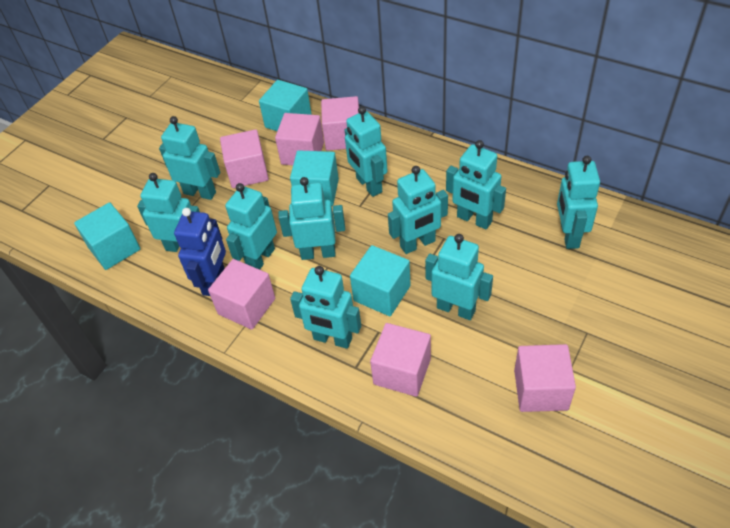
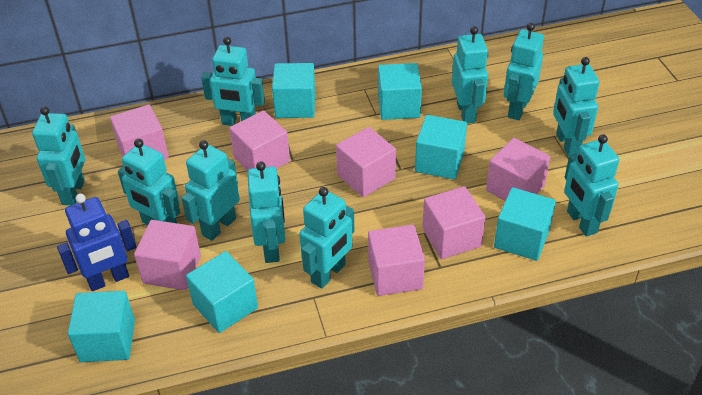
pink cube: [208,259,275,330] [220,129,269,188] [275,113,324,165] [321,96,359,151] [370,323,431,397] [514,344,576,412] = 6 -> [110,105,169,160] [134,220,201,290] [229,111,290,171] [336,127,396,197] [368,225,425,296] [422,186,486,259] [486,138,550,201] = 7
turquoise cube: [74,202,140,270] [259,80,312,131] [290,150,339,206] [350,245,411,316] = 4 -> [68,291,135,362] [186,251,258,333] [272,63,316,118] [378,63,422,120] [415,115,467,179] [494,187,556,261] = 6

